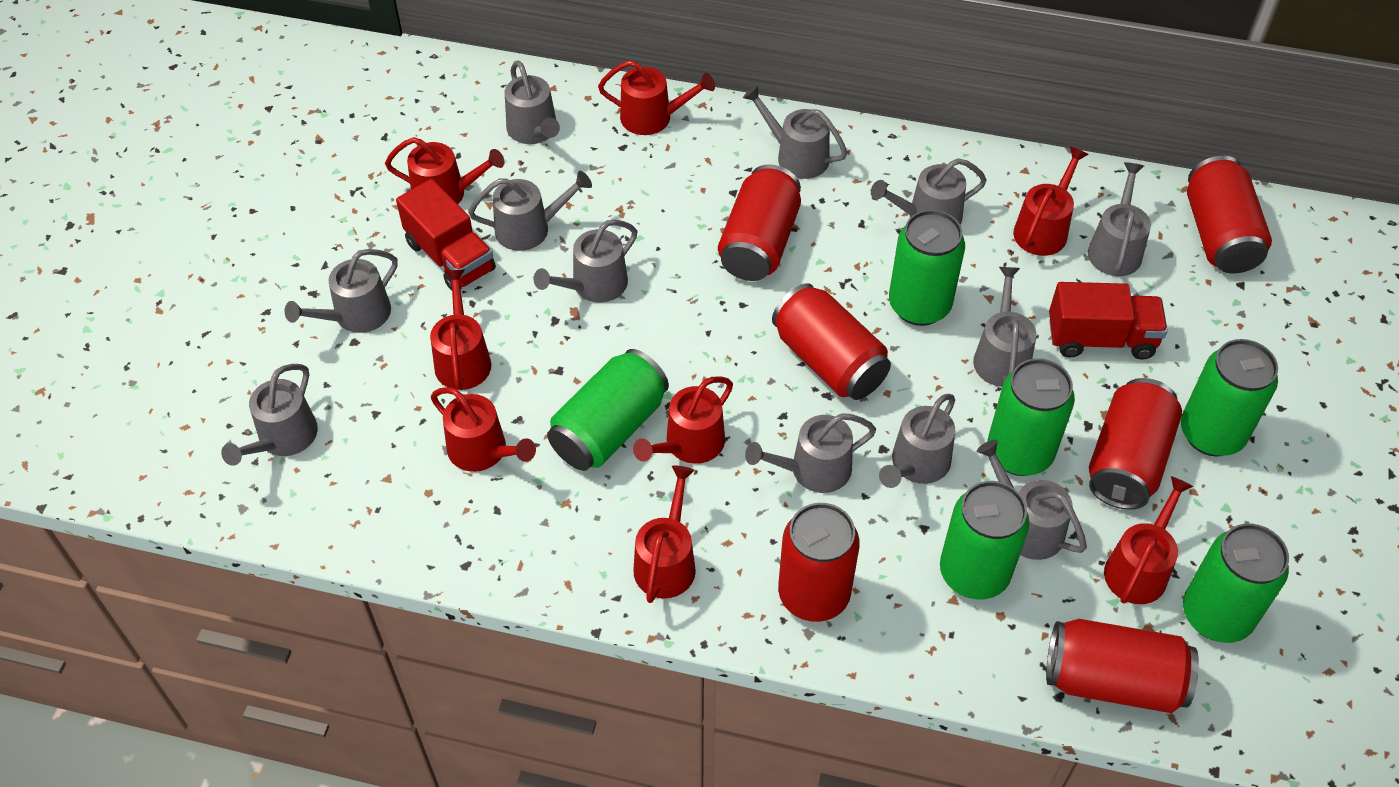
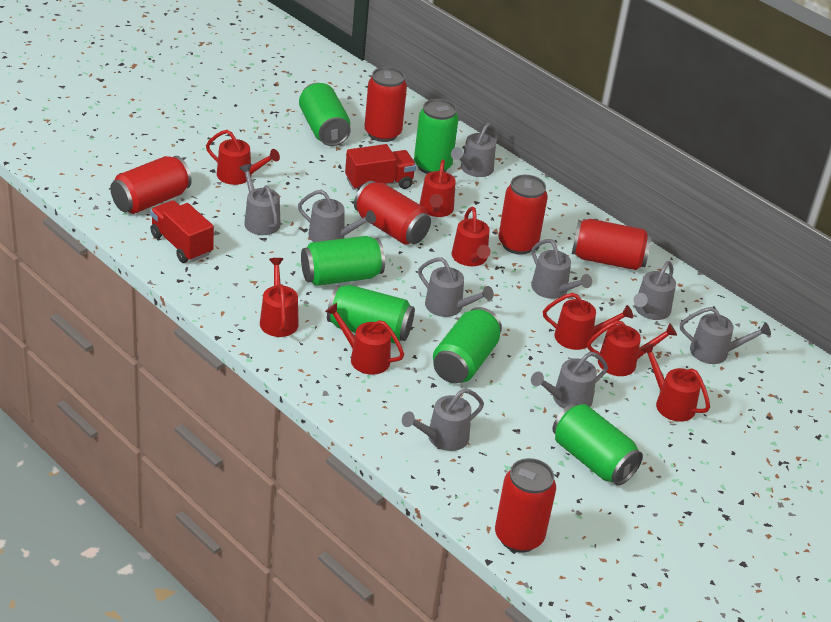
grey watering can: [221,364,318,466] [285,249,398,333] [468,171,592,251] [505,61,560,144] [534,219,638,303] [743,85,847,179] [745,413,876,493] [871,158,987,225] [879,394,955,488] [973,267,1037,387] [977,440,1087,560] [1088,162,1151,276] = 12 -> [239,164,281,235] [298,190,376,242] [402,388,484,451] [418,257,494,317] [451,123,498,177] [531,239,592,299] [531,352,608,409] [634,261,676,320] [680,307,771,364] = 9

